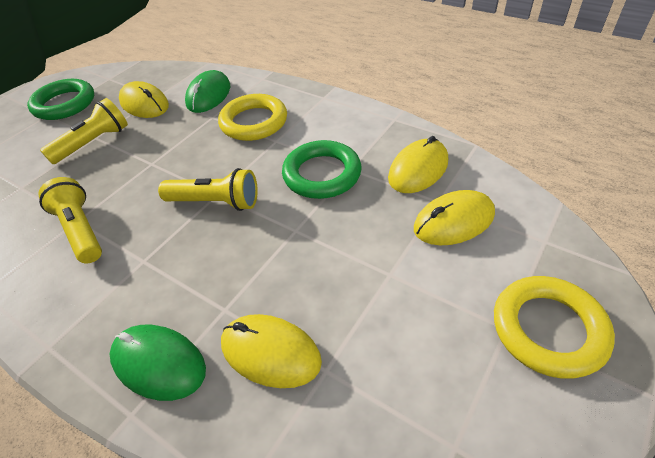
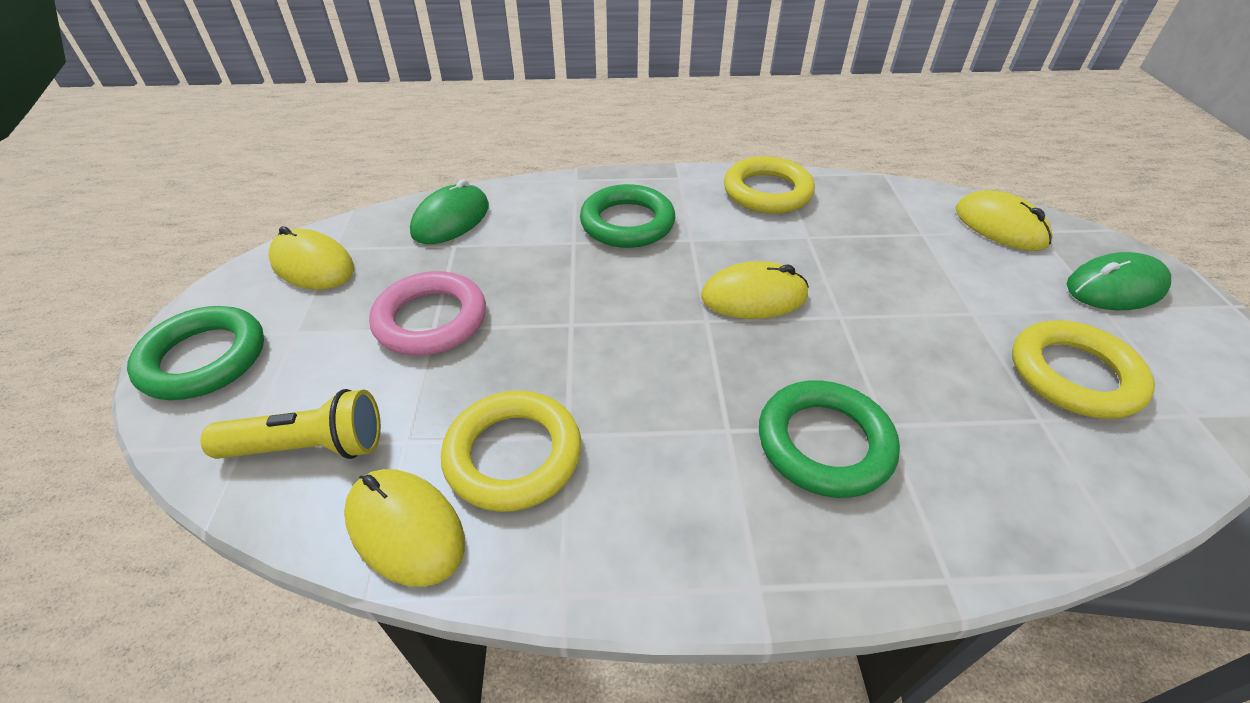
green ring: [27,79,94,120] [282,140,362,199] = 2 -> [127,306,264,400] [580,184,675,248] [759,380,900,498] = 3
pink ring: none = 0 -> [369,271,486,356] = 1
yellow flashlight: [38,177,102,263] [40,98,128,164] [158,168,258,211] = 3 -> [201,389,381,459] = 1
yellow ring: [218,94,287,141] [494,276,615,379] = 2 -> [441,391,581,512] [724,156,815,214] [1012,321,1155,419] = 3

